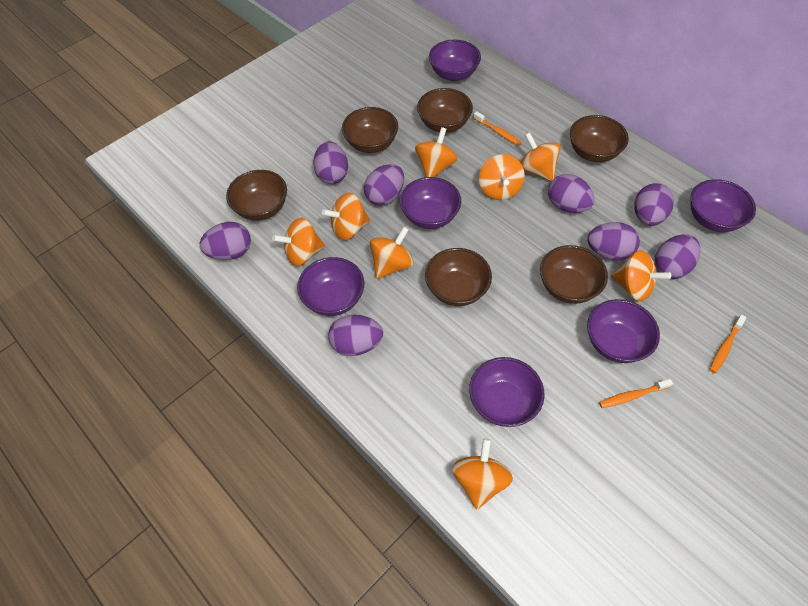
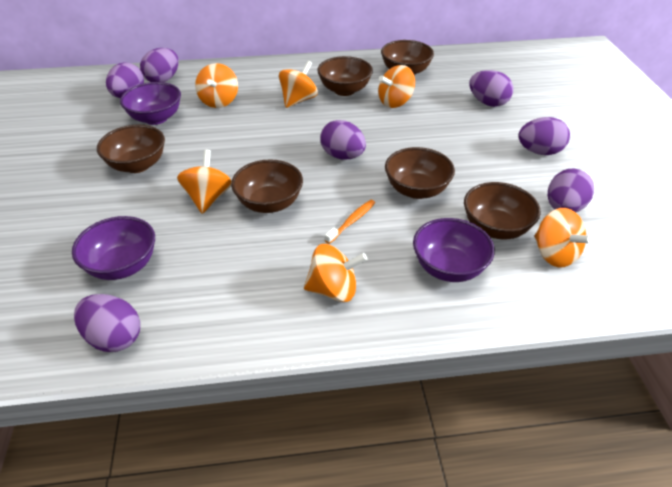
orange spinning top: [272,218,325,266] [322,193,370,240] [370,226,414,279] [415,127,458,177] [452,438,513,509] [479,154,525,200] [521,132,561,181] [611,250,671,301] = 8 -> [177,150,231,214] [195,63,238,108] [279,60,318,108] [304,244,368,302] [378,65,415,108] [534,208,593,268] = 6
orange toothbrush: [474,111,522,146] [599,379,673,408] [710,315,746,373] = 3 -> [325,200,375,244] = 1
purple bowl: [297,257,364,316] [400,177,461,229] [429,40,481,81] [469,357,545,427] [587,299,660,363] [690,179,756,232] = 6 -> [72,216,155,280] [120,82,181,125] [413,218,495,282] = 3
purple egg: [200,222,251,260] [313,141,348,184] [328,315,383,356] [364,164,404,206] [548,174,594,213] [587,222,640,260] [634,183,674,226] [654,234,700,279] = 8 -> [74,294,140,352] [106,62,144,98] [140,48,179,82] [320,120,366,160] [469,70,513,107] [518,117,570,155] [548,169,594,212] = 7

